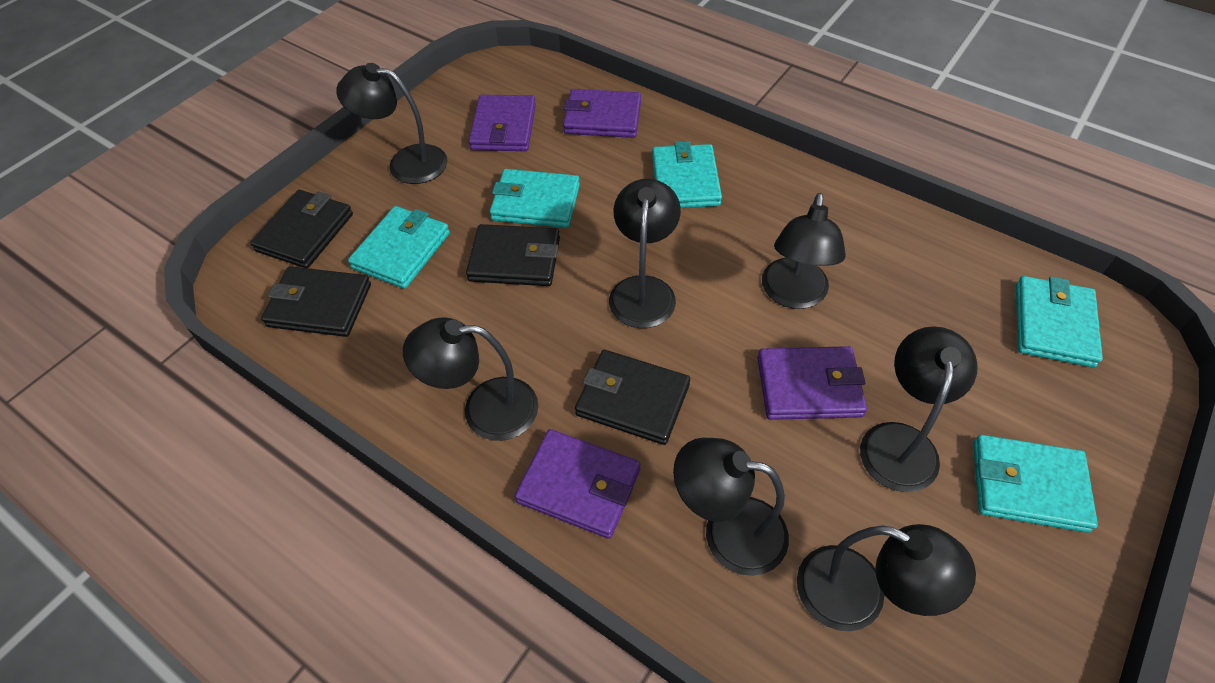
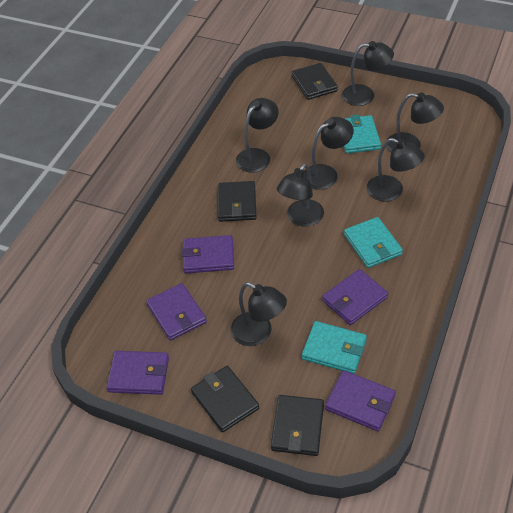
purple wallet: [469,95,536,151] [514,429,640,539] [563,89,641,138] [757,346,867,420] = 4 -> [107,351,169,395] [146,283,207,341] [181,235,234,273] [322,269,388,325] [325,370,396,431] = 5
turquoise wallet: [348,206,450,289] [489,169,580,228] [652,141,722,208] [973,435,1098,533] [1016,276,1103,367] = 5 -> [302,321,367,374] [344,115,381,153] [344,217,403,268] = 3

